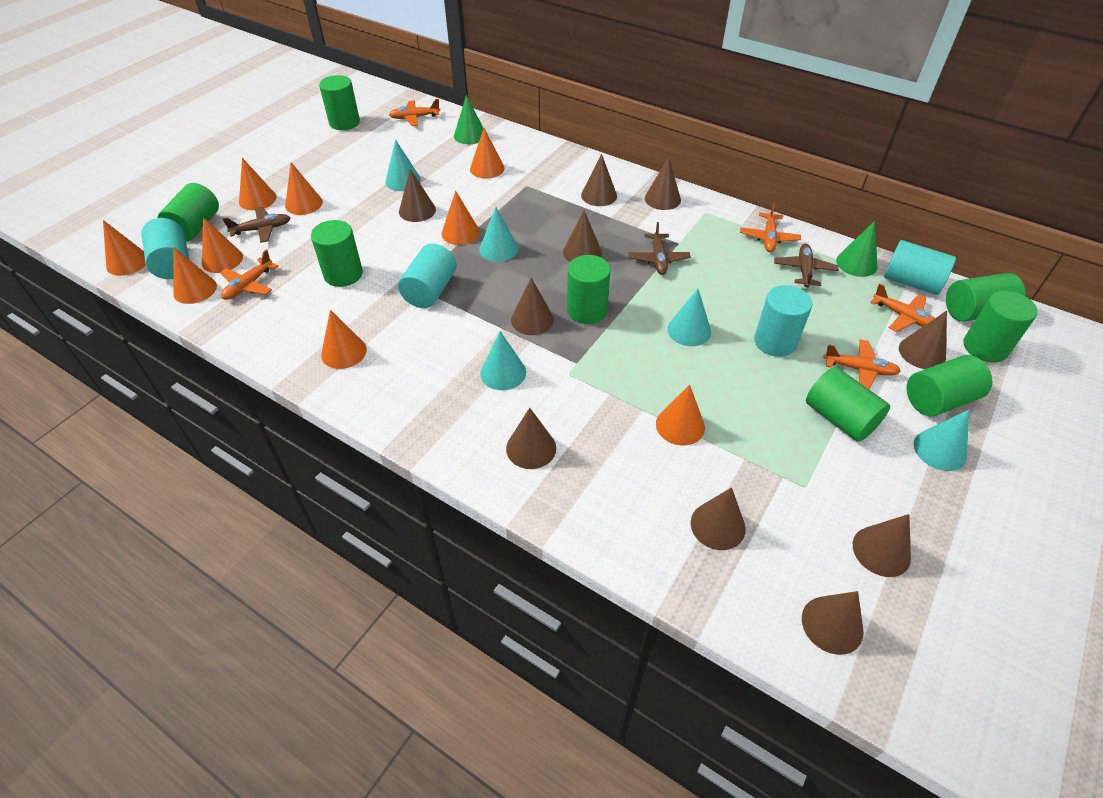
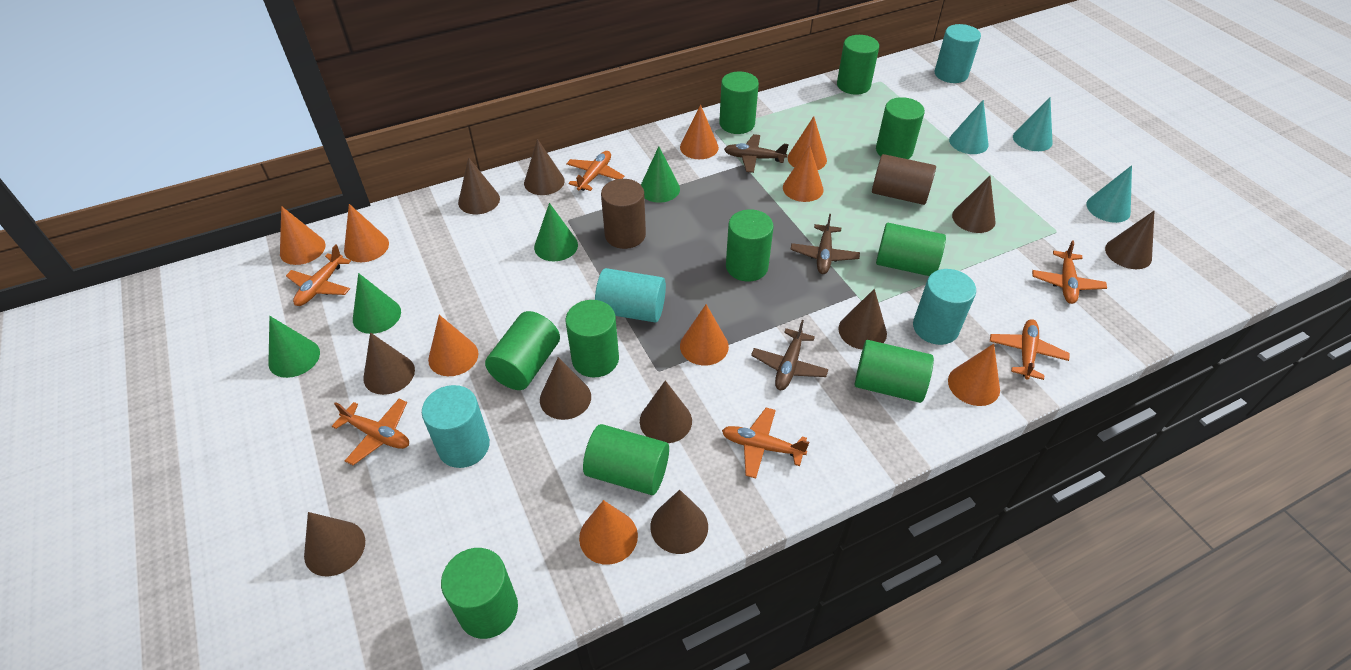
brown cylinder: none = 0 -> [601,179,646,249] [872,154,936,205] = 2
green cone: [454,95,484,144] [836,221,878,277] = 2 -> [268,316,320,378] [353,273,401,334] [534,203,578,261] [641,146,680,203] = 4
green cylinder: [158,183,219,242] [311,220,363,287] [319,75,360,130] [567,255,611,324] [806,367,890,442] [906,355,993,417] [946,273,1026,322] [963,291,1038,362] = 8 -> [441,548,518,639] [485,311,560,390] [566,300,619,377] [583,424,669,495] [719,72,759,134] [726,209,774,282] [837,35,879,95] [855,340,934,403] [876,97,925,159] [876,223,946,276] = 10
orange plane: [220,249,278,300] [389,99,440,126] [740,202,801,252] [823,339,901,390] [870,283,935,332] = 5 -> [286,244,351,306] [332,399,409,465] [566,151,624,191] [722,408,809,478] [990,319,1070,380] [1032,241,1107,304] = 6
turquoise cone: [385,139,421,191] [479,207,518,262] [480,331,526,390] [667,289,711,346] [914,410,969,471] = 5 -> [949,100,989,154] [1013,97,1052,151] [1086,165,1132,223] = 3

